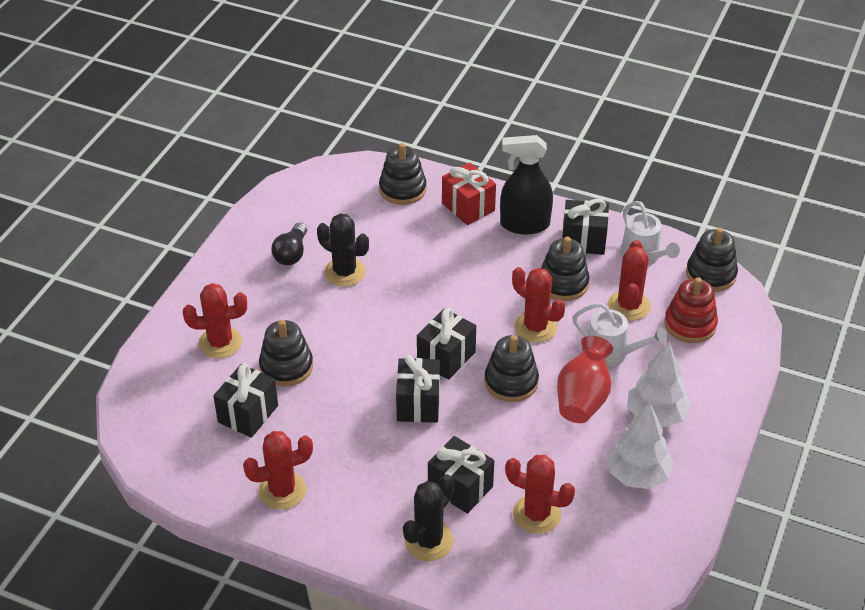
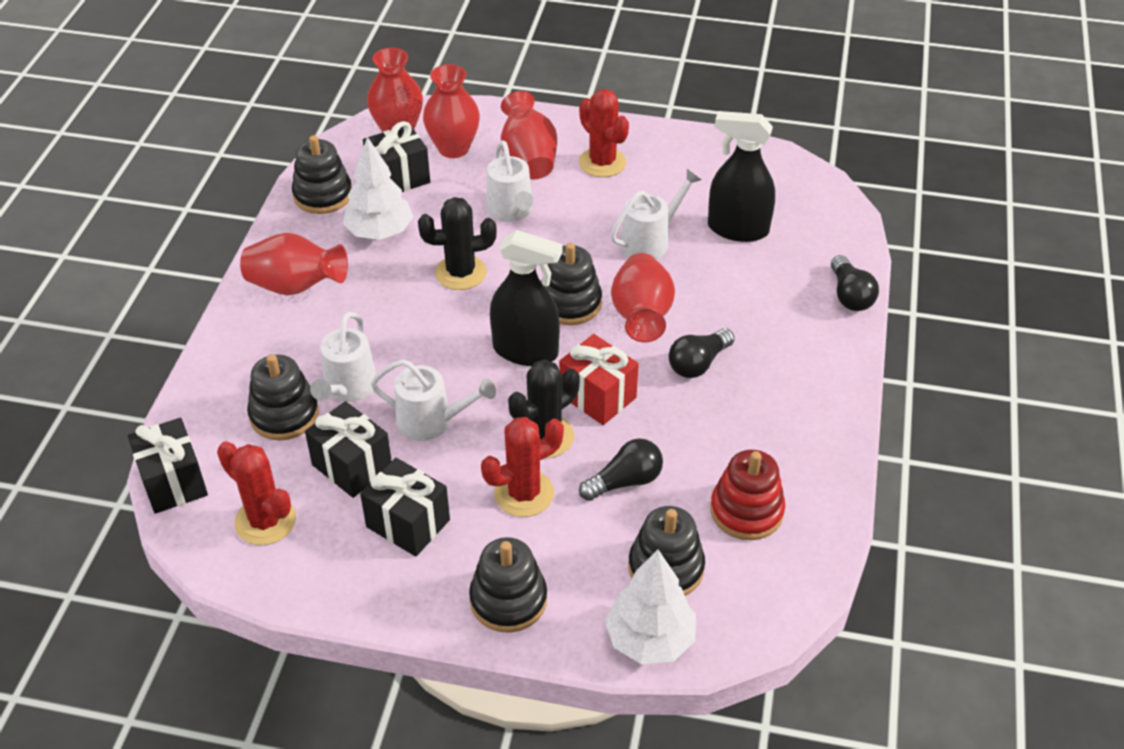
black gift: [213,363,278,438] [396,355,440,423] [417,308,476,380] [428,436,494,514] [562,199,609,255] = 5 -> [128,418,208,514] [305,401,392,498] [360,458,450,556] [363,121,430,192] = 4
black light bulb: [271,222,307,265] = 1 -> [579,438,663,501] [669,328,735,378] [831,255,879,311] = 3
black spray bottle: [500,135,553,234] = 1 -> [490,230,562,366] [708,111,775,242] = 2
red cactus: [183,283,247,358] [243,431,313,510] [505,455,575,534] [512,267,565,343] [608,240,651,321] = 5 -> [217,441,296,545] [481,417,564,517] [579,89,629,177] = 3
red vase: [557,336,613,423] = 1 -> [240,233,348,296] [367,48,423,133] [423,64,480,158] [501,91,557,179] [611,253,675,342] = 5
white watering can: [572,303,667,367] [621,201,680,266] = 2 -> [310,312,376,402] [371,359,496,441] [486,140,533,222] [610,169,701,259] = 4

